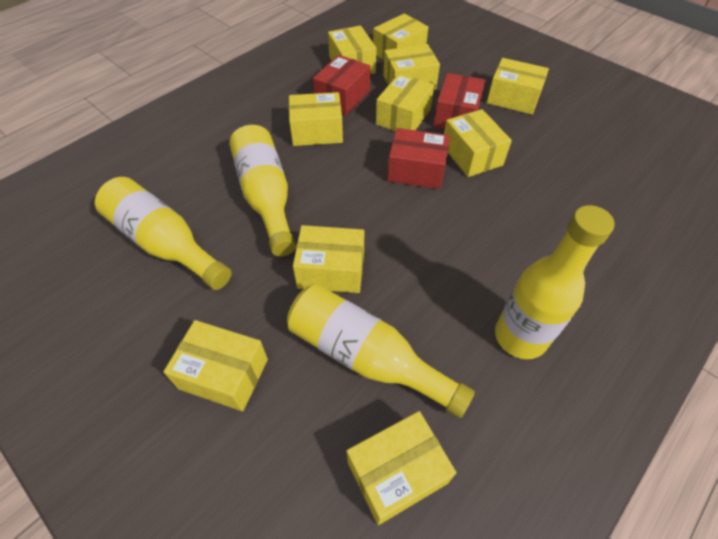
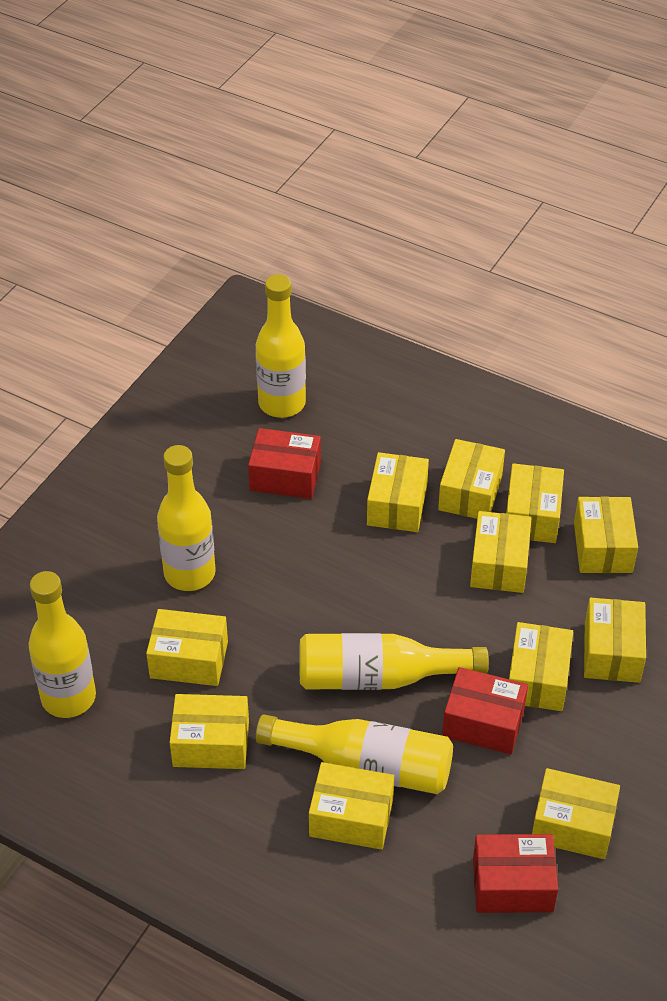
yellow bottle: [95,177,232,290] [229,125,296,257] [287,284,475,418] [495,205,615,359] = 4 -> [28,571,96,718] [157,445,216,591] [255,274,306,418] [256,714,453,794] [299,633,489,690] = 5
yellow box: [164,320,268,411] [289,92,343,146] [293,225,364,293] [328,25,377,74] [347,411,456,525] [373,14,428,60] [376,73,434,131] [383,44,440,90] [444,109,512,177] [487,58,549,115] = 10 -> [146,609,228,686] [170,694,249,769] [309,762,394,850] [367,452,429,532] [438,439,505,519] [470,511,532,593] [506,463,564,543] [509,622,573,711] [532,768,620,859] [574,496,638,573] [584,598,646,683] = 11

